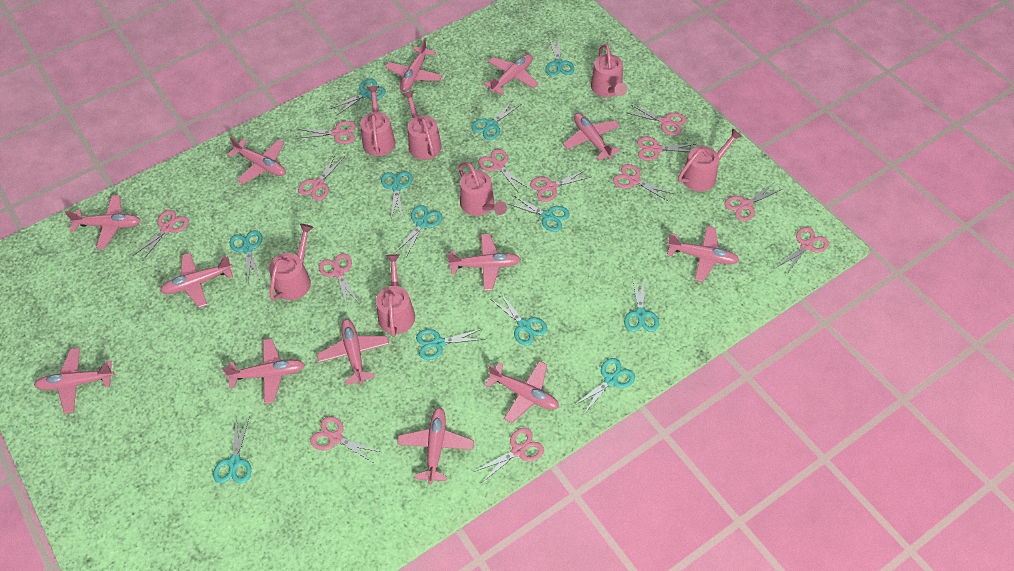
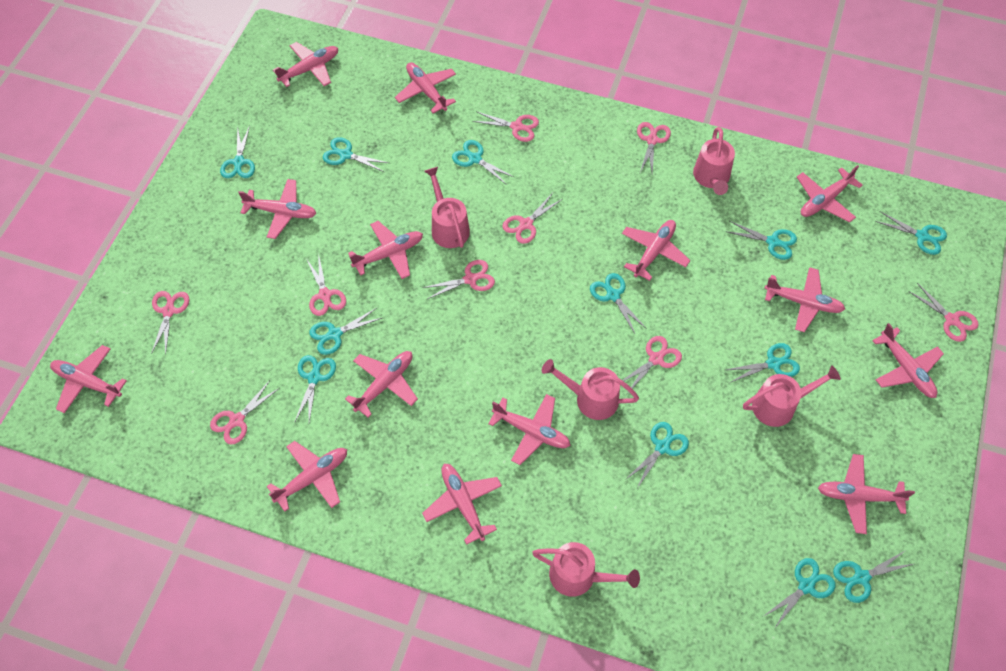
pink plane: [34,348,114,414] [65,195,141,249] [160,253,233,308] [222,339,305,404] [227,136,286,184] [317,319,389,385] [385,38,443,92] [397,407,474,484] [447,234,521,291] [484,54,538,95] [485,361,559,423] [563,113,620,161] [667,226,740,282] = 13 -> [50,345,127,413] [238,179,317,239] [267,441,347,512] [273,42,338,87] [345,351,418,418] [348,221,423,279] [395,62,456,113] [422,464,502,545] [488,394,571,465] [622,220,691,281] [764,267,845,332] [797,165,863,222] [818,454,915,534] [872,323,944,398] = 14
pink scissors: [134,210,188,261] [298,121,356,144] [298,153,344,201] [310,416,381,464] [319,253,359,305] [474,428,544,483] [478,149,528,193] [530,169,591,202] [613,164,674,201] [628,105,686,136] [637,137,695,161] [725,183,783,221] [777,227,829,275] = 13 -> [151,291,189,355] [210,380,279,445] [307,257,346,316] [422,260,495,299] [472,112,539,142] [503,193,562,244] [622,336,682,394] [637,122,671,173] [908,283,979,342] = 9
pink watering can: [269,224,314,300] [360,86,396,156] [376,254,415,337] [402,90,442,160] [458,162,507,216] [591,44,627,97] [678,128,743,192] = 7 -> [424,167,470,248] [532,542,640,597] [542,359,639,420] [693,127,735,195] [743,365,841,427] = 5

